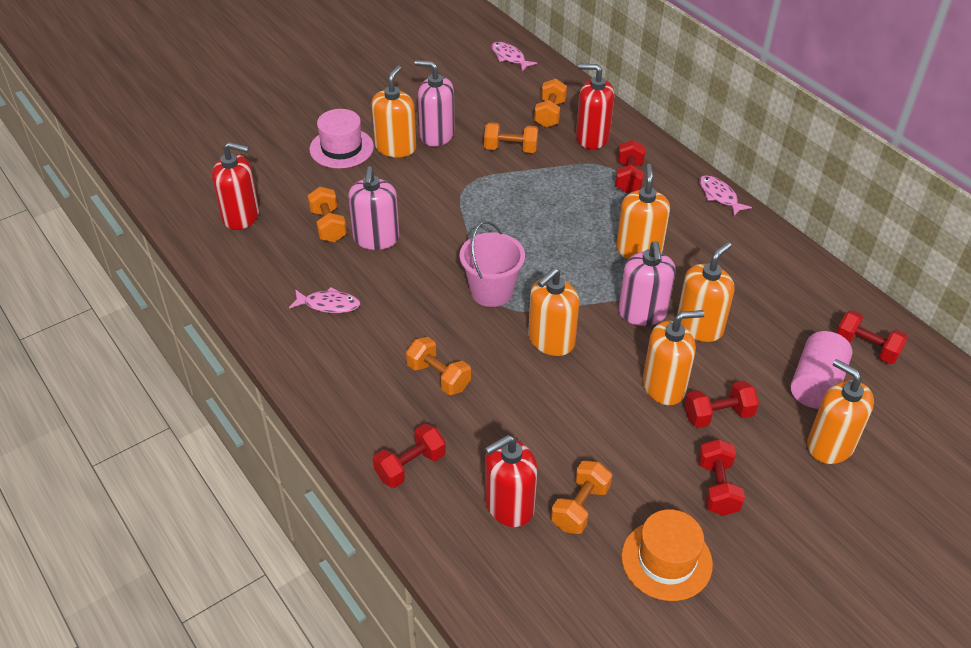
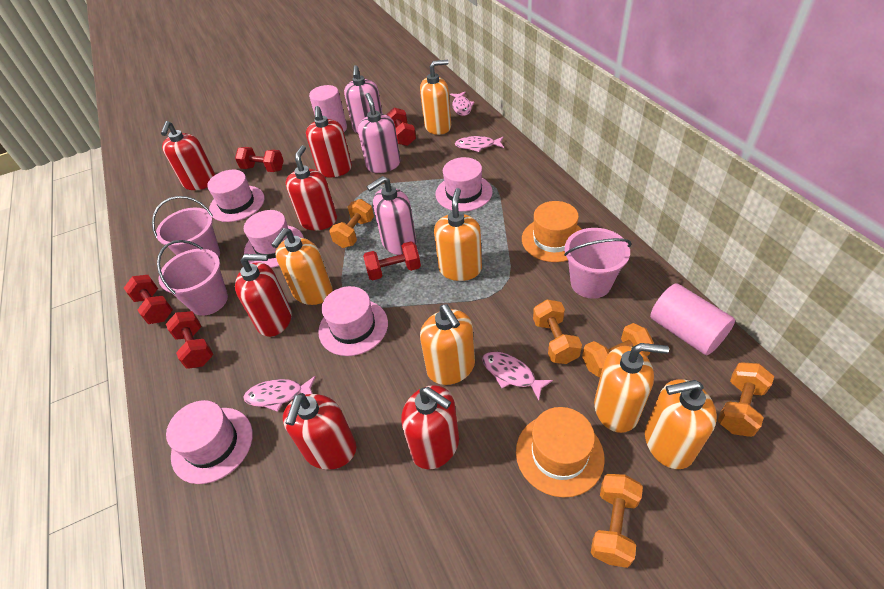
orange hat: [621,509,713,601] = 1 -> [516,407,605,498] [522,201,582,262] = 2
pink bucket: [460,221,525,307] = 1 -> [152,196,220,257] [157,240,228,316] [564,228,632,299] = 3
pink cylinder: [790,331,852,409] = 1 -> [309,85,347,132] [650,283,735,355] = 2
pink fish: [289,287,360,313] [491,42,537,71] [699,175,752,216] = 3 -> [243,376,316,412] [450,91,475,116] [455,136,504,152] [482,352,553,400] = 4
pink hat: [310,109,374,168] = 1 -> [166,400,253,484] [207,170,264,222] [244,210,304,268] [318,286,388,356] [435,157,492,212] = 5
red soap dispenser: [212,142,259,230] [485,435,538,527] [576,64,615,149] = 3 -> [161,121,216,190] [235,254,292,337] [283,393,356,470] [286,145,337,230] [306,106,352,178] [401,385,459,469] = 6

